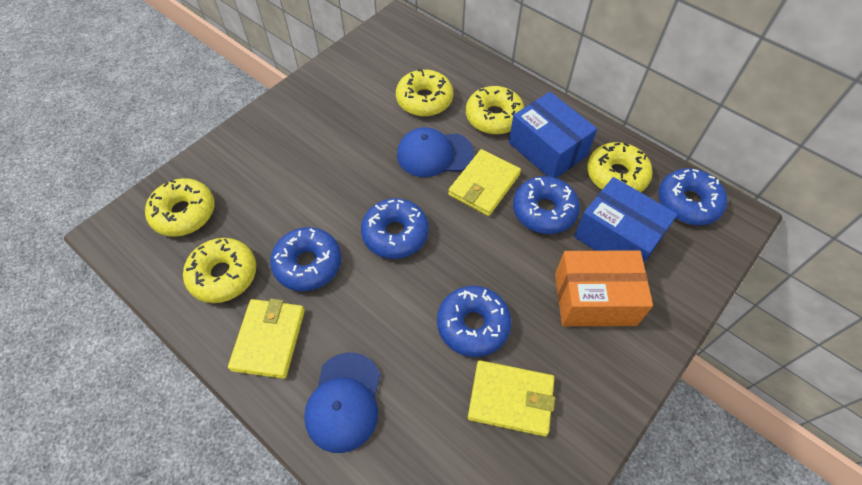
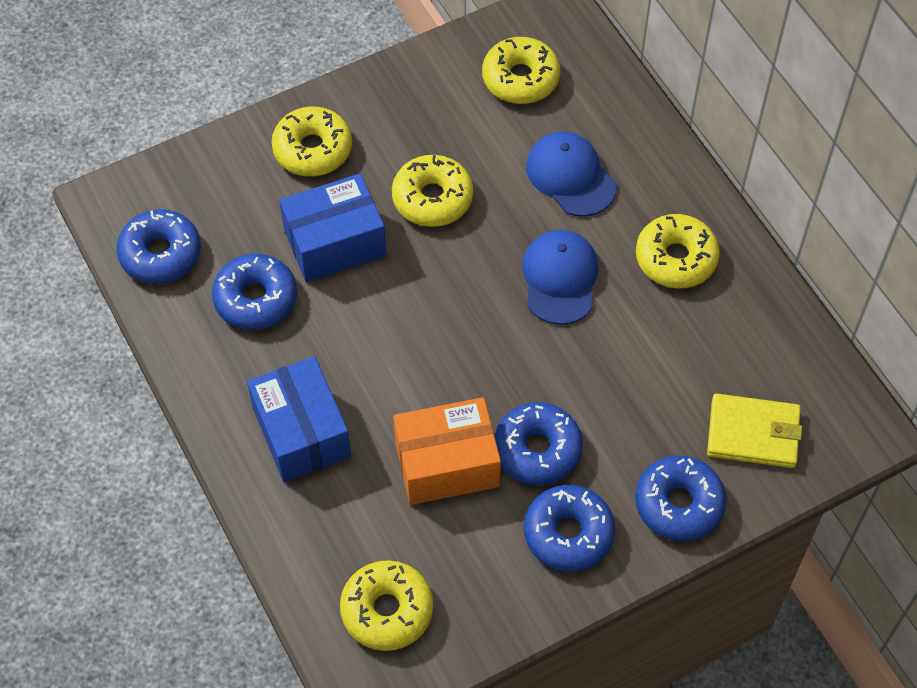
yellow wallet: [228,299,305,379] [448,149,521,216] [468,360,555,437] = 3 -> [707,393,802,468] = 1

